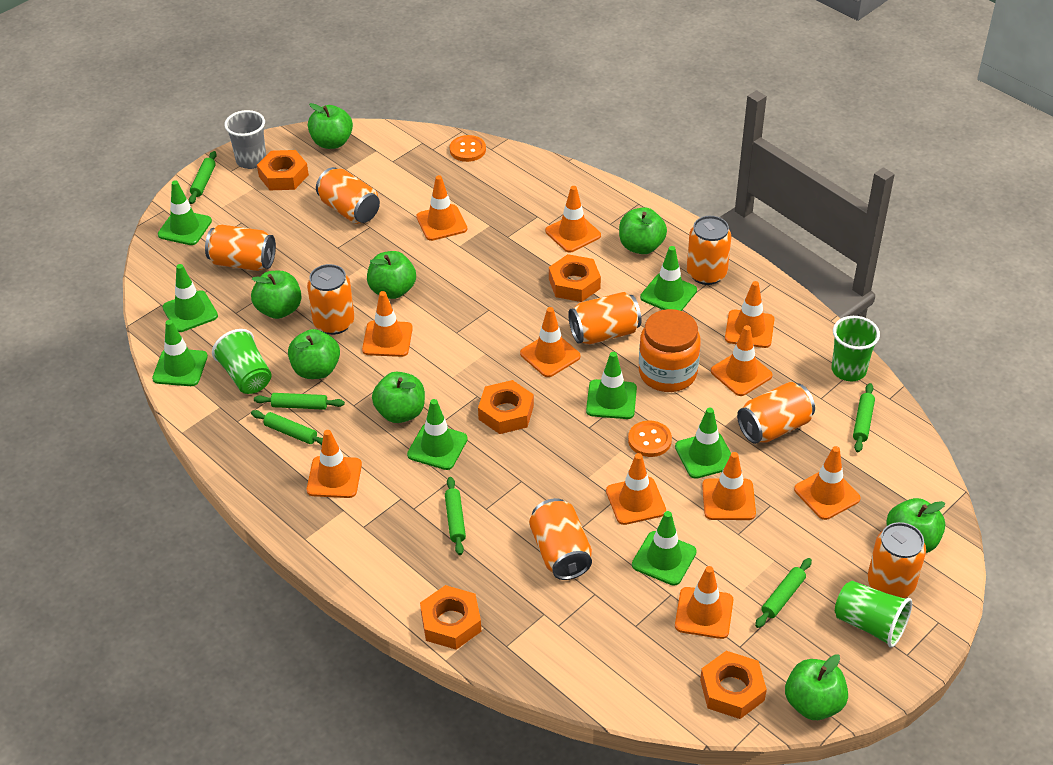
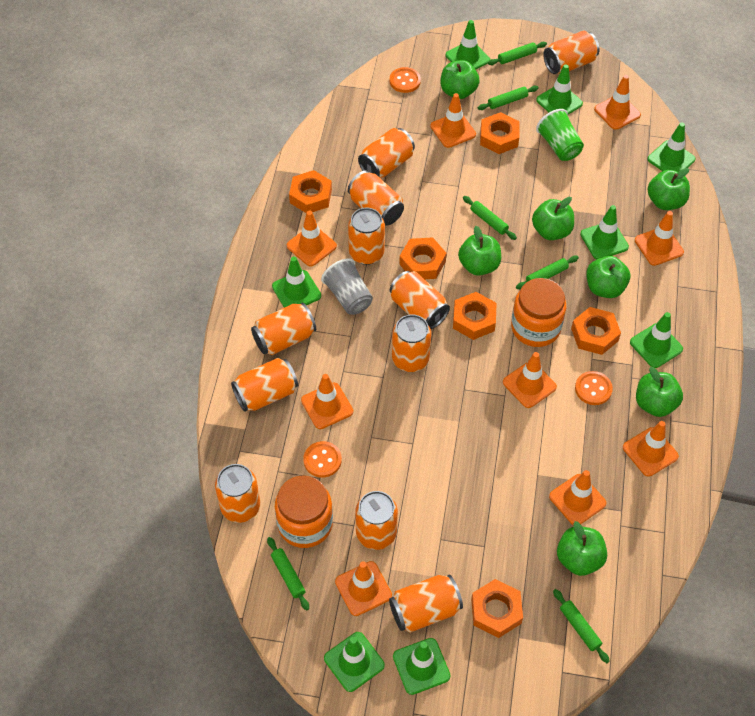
green apple: [251,271,302,319] [288,329,340,379] [308,103,353,149] [367,251,416,299] [372,372,425,423] [619,207,667,254] [785,654,848,720] [886,498,945,553] = 8 -> [440,60,480,99] [458,226,501,276] [532,197,574,240] [557,521,607,576] [586,256,630,298] [636,367,683,417] [648,168,690,210] = 7
green cup: [212,329,272,394] [831,316,880,381] [835,581,912,648] = 3 -> [536,109,584,161] = 1
orange button: [450,135,486,162] [628,421,672,457] = 2 -> [303,441,342,478] [390,67,421,93] [575,371,613,405] = 3
orange can: [205,224,276,271] [307,264,355,335] [316,167,380,224] [529,498,592,580] [568,292,642,344] [687,216,731,285] [737,382,815,444] [867,522,926,598] = 8 -> [215,464,260,523] [231,358,298,412] [251,303,316,355] [348,171,404,226] [348,208,385,265] [355,491,398,550] [358,128,415,178] [389,575,463,633] [390,271,450,329] [392,314,431,372] [543,31,599,74] = 11
orange jar: [639,309,701,392] = 1 -> [275,475,333,548] [511,278,566,347] = 2
orange nut: [257,150,309,190] [420,585,482,650] [478,380,534,434] [549,254,601,302] [700,651,767,719] = 5 -> [289,170,332,213] [399,237,447,279] [453,292,496,340] [471,579,523,638] [480,112,519,154] [571,307,621,355] = 6
orange traffic cone: [307,430,362,498] [362,291,413,357] [416,175,467,241] [520,307,581,377] [545,186,601,253] [606,453,666,525] [675,566,733,639] [702,452,756,520] [711,325,773,396] [725,281,774,348] [794,446,861,520] = 11 -> [287,211,337,267] [301,374,353,429] [335,561,392,616] [430,93,476,148] [503,352,557,408] [549,470,607,525] [594,75,641,130] [623,421,679,477] [635,211,684,266] = 9

